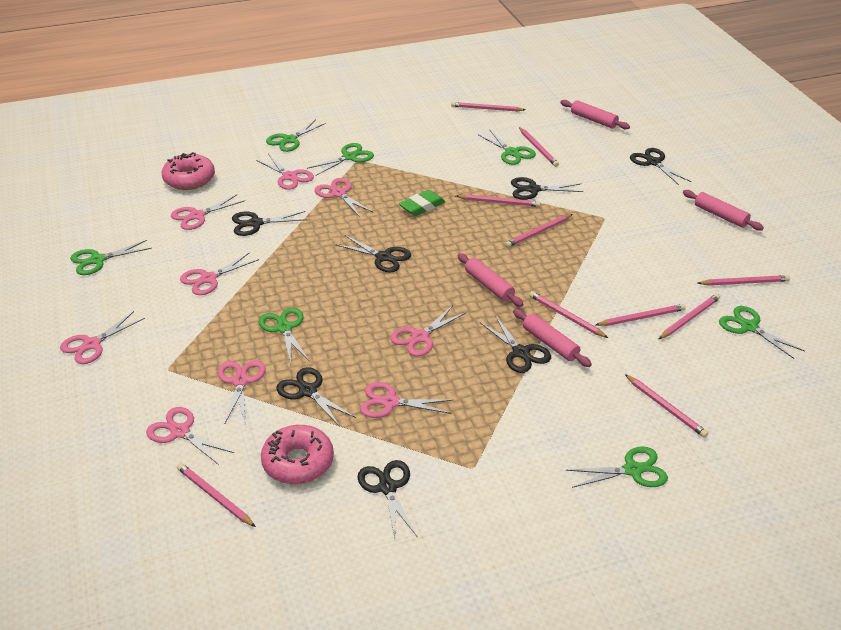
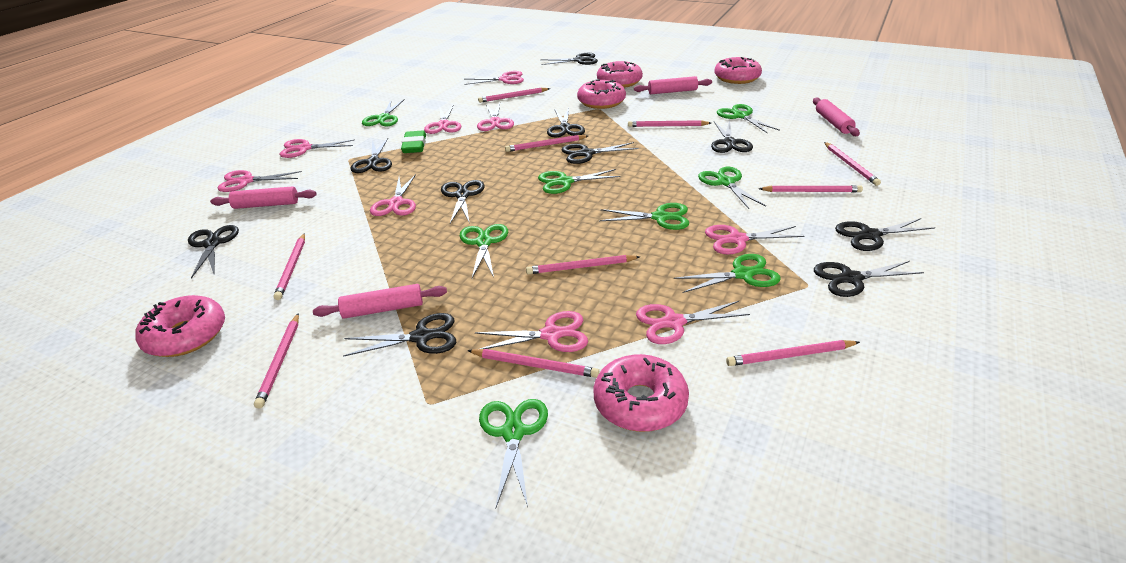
black scissors: [232,211,307,236] [276,367,356,427] [335,235,411,273] [358,460,417,538] [480,315,551,373] [511,177,583,200] [630,148,691,185] = 7 -> [188,225,239,278] [343,313,456,357] [350,138,392,173] [441,180,485,223] [540,53,598,65] [547,108,585,137] [562,142,639,164] [711,120,753,153] [814,261,924,297] [835,218,935,251] = 10
green scissors: [70,240,152,275] [259,307,310,364] [266,119,326,152] [307,143,374,175] [479,130,536,165] [566,447,668,488] [719,306,805,359] = 7 -> [362,100,404,126] [460,224,508,278] [479,399,548,509] [538,169,621,194] [599,203,689,230] [674,254,781,293] [698,167,766,209] [717,104,780,133] = 8
pink donut: [162,152,215,190] [261,425,334,484] = 2 -> [135,295,225,357] [577,79,626,109] [593,354,689,432] [597,61,643,88] [715,57,762,84] = 5

